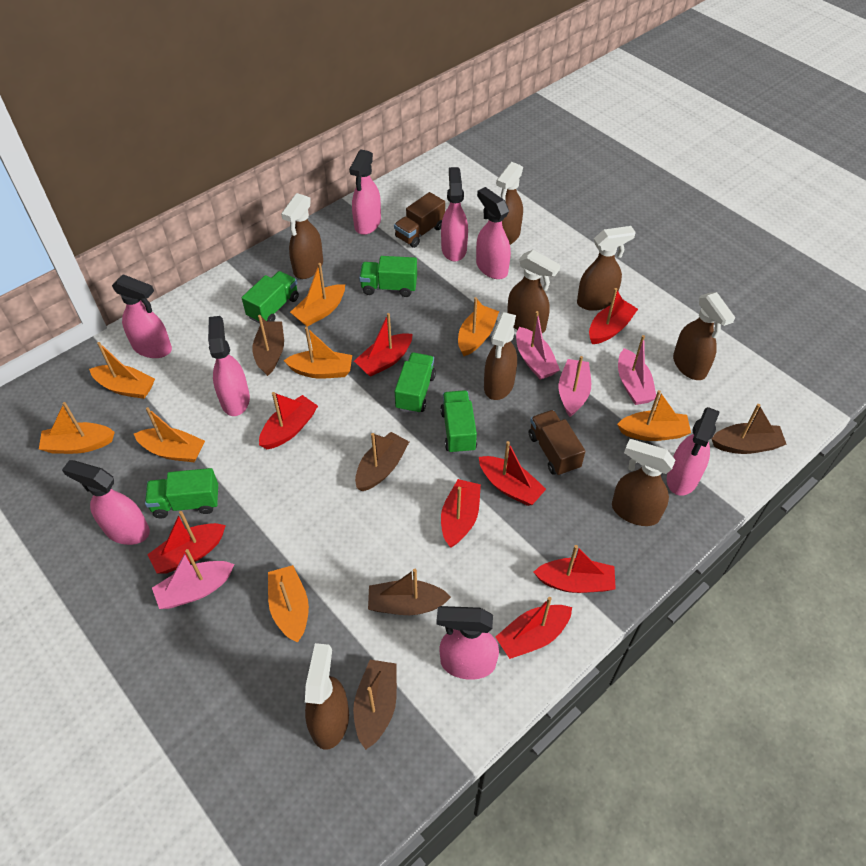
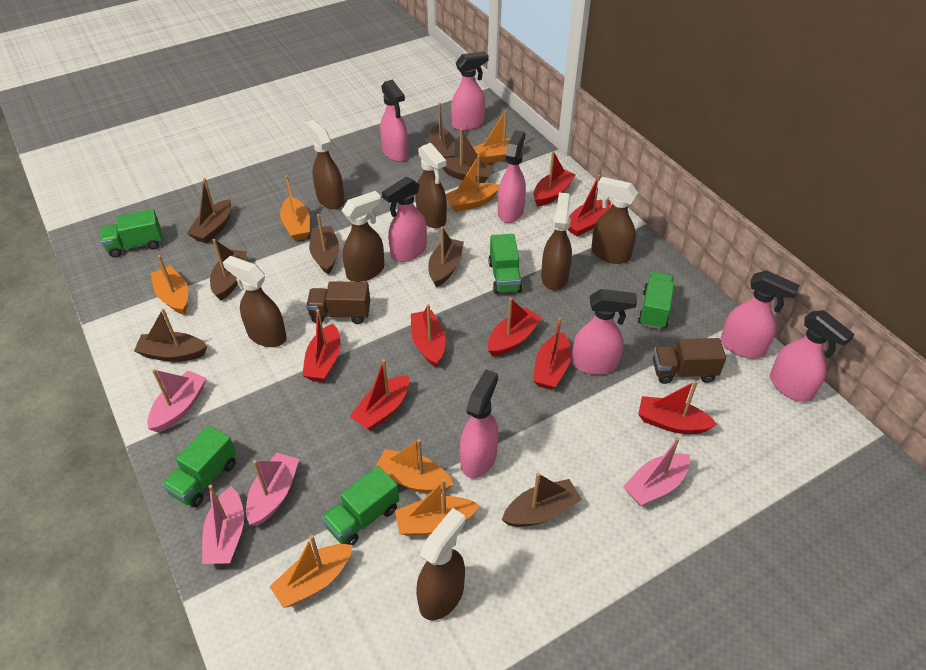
brown boat: [252,315,284,376] [353,660,397,750] [355,432,409,491] [368,569,451,615] [711,404,787,454] = 5 -> [134,308,207,362] [187,178,231,243] [210,239,247,300] [309,214,339,274] [428,103,455,158] [428,227,464,287] [443,129,494,183] [502,473,582,527] = 8
brown spray bottle: [281,193,323,279] [305,643,349,750] [484,312,517,400] [496,162,523,245] [507,250,560,333] [577,226,636,311] [612,439,675,526] [673,292,735,380] = 8 -> [223,256,287,347] [305,120,345,209] [341,191,384,282] [415,143,447,228] [416,508,465,620] [541,193,572,290] [591,177,638,264] = 7
orange boat: [39,402,115,454] [89,342,155,399] [134,407,205,462] [268,565,309,643] [283,327,352,379] [290,263,345,327] [458,297,499,356] [617,390,691,441] = 8 -> [151,255,188,315] [269,535,353,608] [280,175,310,241] [375,439,454,493] [395,479,479,536] [446,155,499,212] [473,110,526,164] = 7

